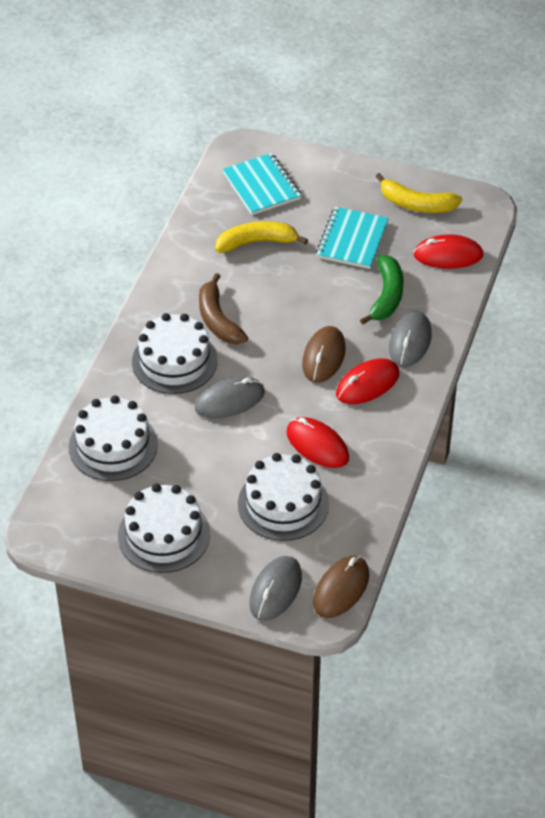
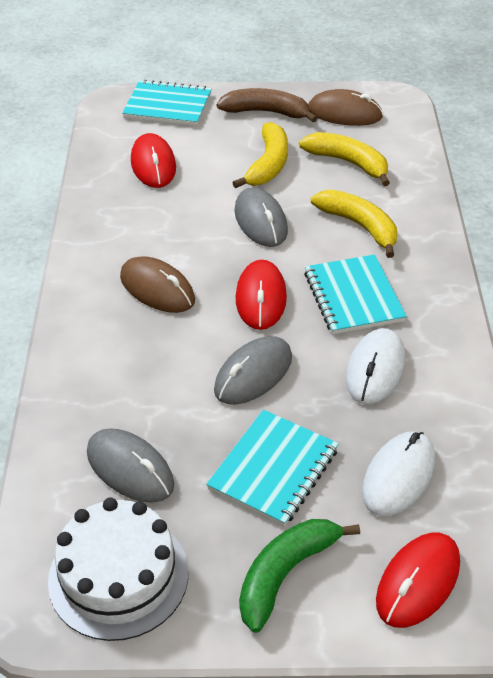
turquoise notebook: [223,153,301,215] [316,207,389,269] = 2 -> [122,79,212,126] [206,410,339,527] [304,254,407,334] = 3
white cake: [69,395,158,481] [118,483,210,573] [132,313,218,394] [238,453,329,541] = 4 -> [48,498,189,641] = 1
white mouse: none = 0 -> [346,328,405,404] [362,431,435,516] = 2
yellow banana: [215,221,308,253] [375,173,462,213] = 2 -> [232,122,288,188] [299,132,390,186] [311,189,397,258] = 3

